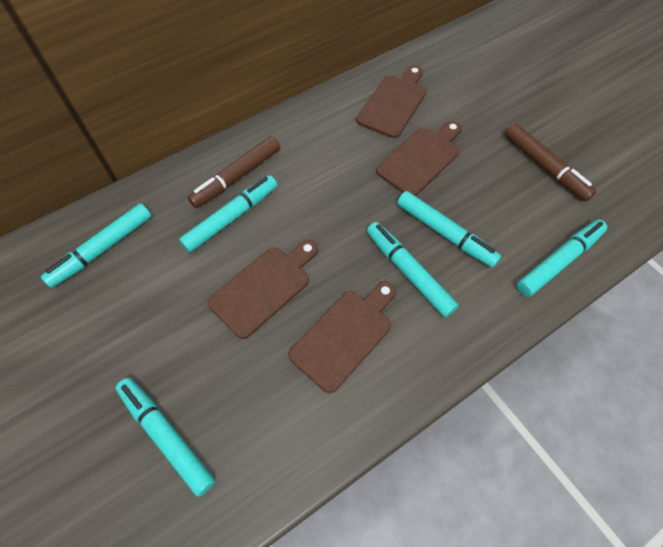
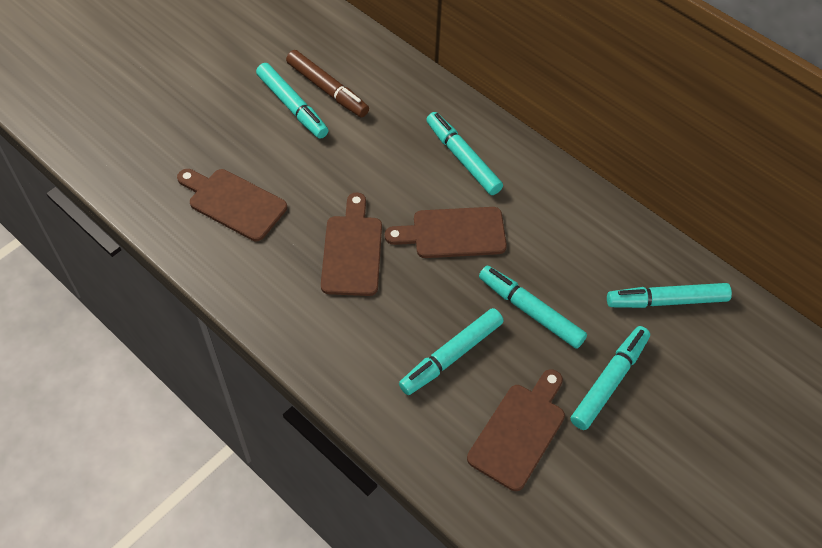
brown marker: [187,136,280,208] [505,123,596,202] = 2 -> [286,50,369,118] = 1

